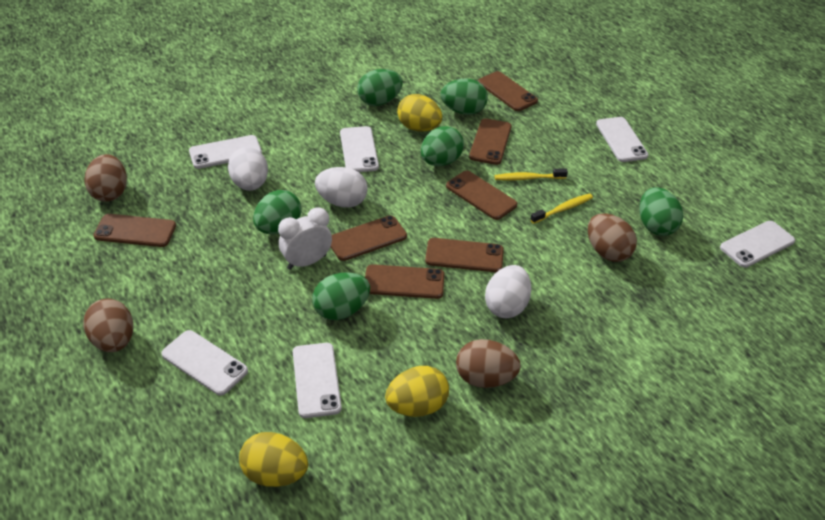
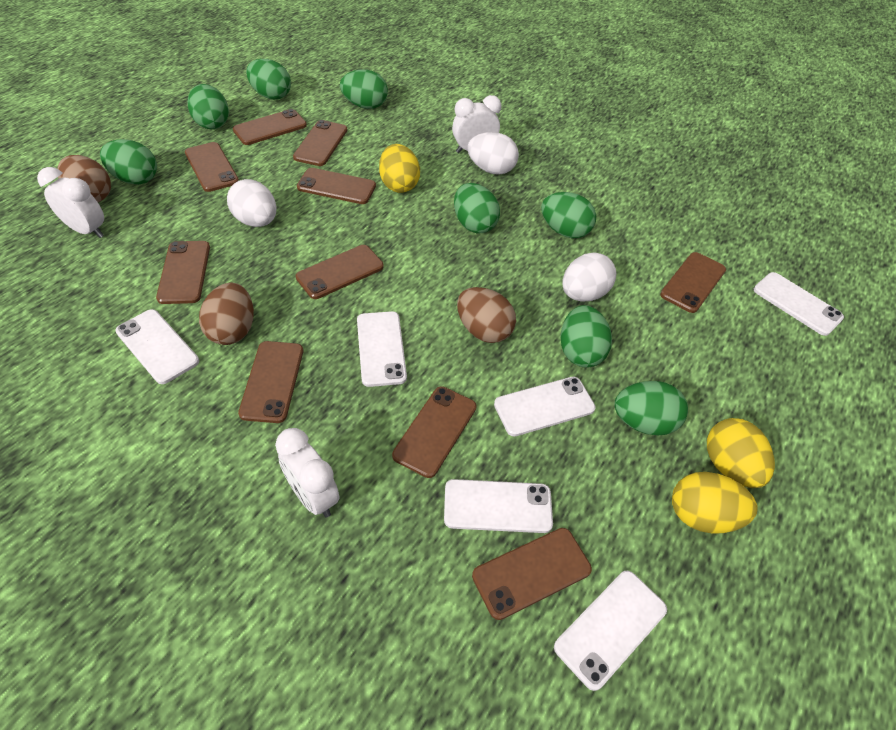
brown egg: [83,299,133,352] [84,154,127,202] [456,339,521,388] [588,213,637,262] = 4 -> [57,155,111,202] [199,283,254,345] [457,287,516,343] = 3
brown phone: [93,214,176,247] [330,215,407,261] [365,264,444,299] [425,238,504,272] [446,171,517,220] [469,118,512,165] [478,71,538,111] = 7 -> [156,241,210,304] [185,142,239,192] [233,109,307,145] [238,341,303,423] [293,120,347,166] [296,245,384,299] [297,168,376,204] [392,386,477,478] [472,528,592,620] [660,252,726,313] = 10
green egg: [253,190,302,234] [312,272,370,320] [357,69,403,106] [421,126,464,166] [441,79,488,115] [640,187,683,236] = 6 -> [100,139,157,185] [188,84,229,129] [246,59,291,100] [340,69,388,109] [454,183,500,233] [541,192,596,238] [560,305,612,368] [614,381,688,436] = 8
white clock: [278,207,332,270] = 1 -> [37,167,104,238] [275,428,340,518] [452,95,502,153] = 3
yellow toothbrush: [495,168,568,181] [530,193,593,224] = 2 -> none = 0

